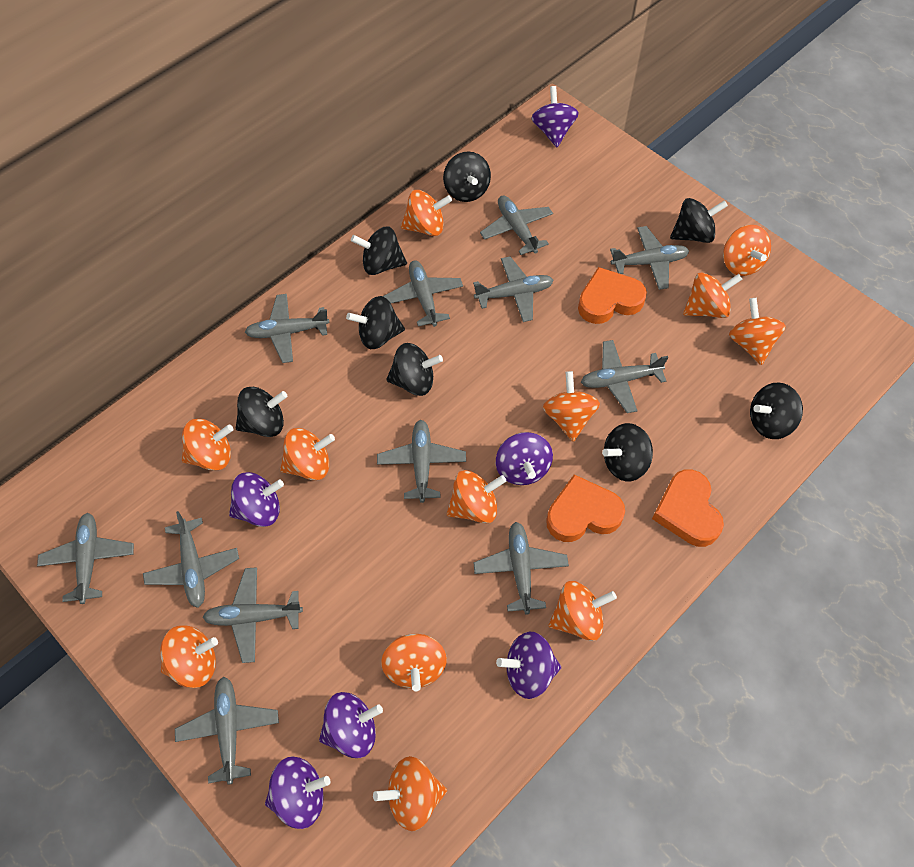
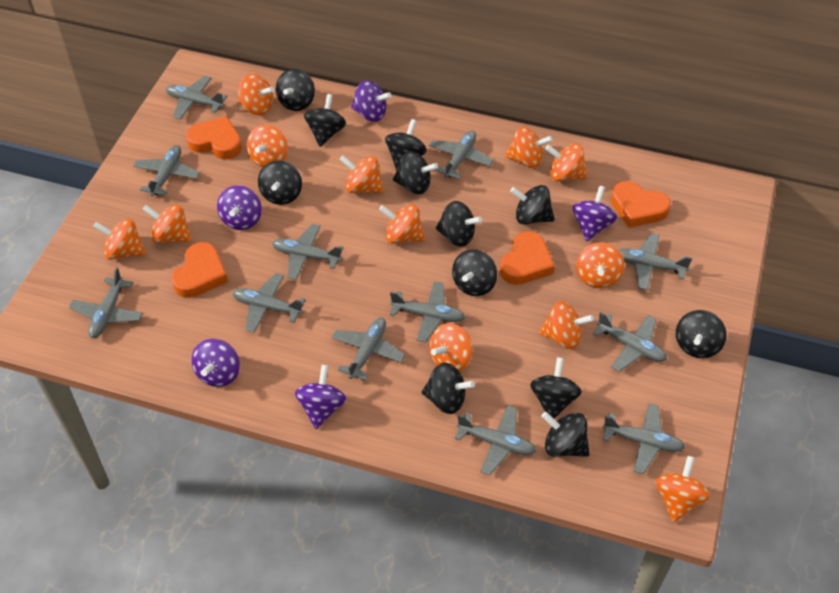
black spinning top: [236,387,287,437] [346,296,405,349] [351,227,407,275] [386,343,443,396] [443,151,491,202] [602,423,653,481] [670,198,728,243] [750,382,803,439] = 8 -> [258,160,302,205] [276,69,315,111] [304,94,346,147] [385,119,427,171] [393,151,438,194] [422,363,475,414] [436,201,482,247] [452,249,497,296] [510,185,555,225] [530,357,582,419] [541,412,589,457] [676,310,727,358] = 12
orange heart: [546,474,625,542] [578,267,647,324] [652,469,724,547] = 3 -> [172,242,228,298] [186,116,242,159] [500,231,555,285] [611,181,671,228] = 4
purple spinning top: [229,472,284,527] [265,756,331,829] [319,692,383,758] [496,432,553,485] [496,632,561,699] [531,86,579,147] = 6 -> [192,339,240,387] [217,185,262,230] [295,365,346,429] [351,80,391,122] [572,186,617,241] = 5

